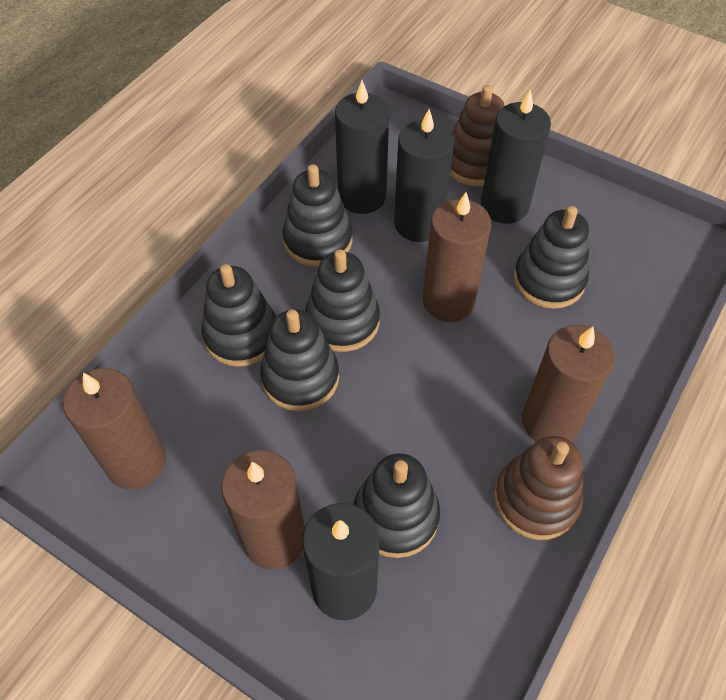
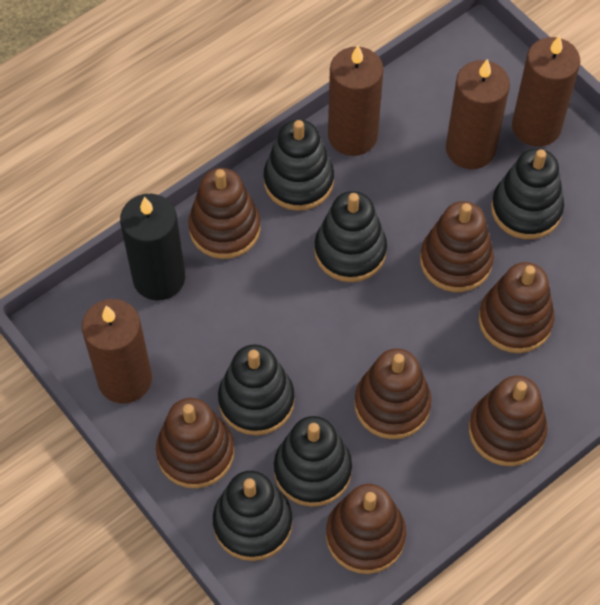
black candle: [302,503,380,620] [335,80,389,214] [394,109,454,242] [481,89,551,223] = 4 -> [120,194,185,301] = 1
brown stacking toy: [450,85,504,186] [494,436,583,540] = 2 -> [156,398,234,488] [188,168,261,259] [326,484,406,574] [354,348,432,439] [420,201,494,292] [469,376,548,466] [479,262,555,353] = 7

